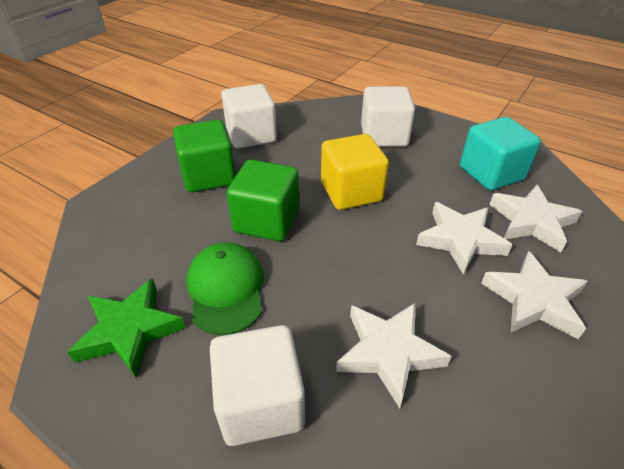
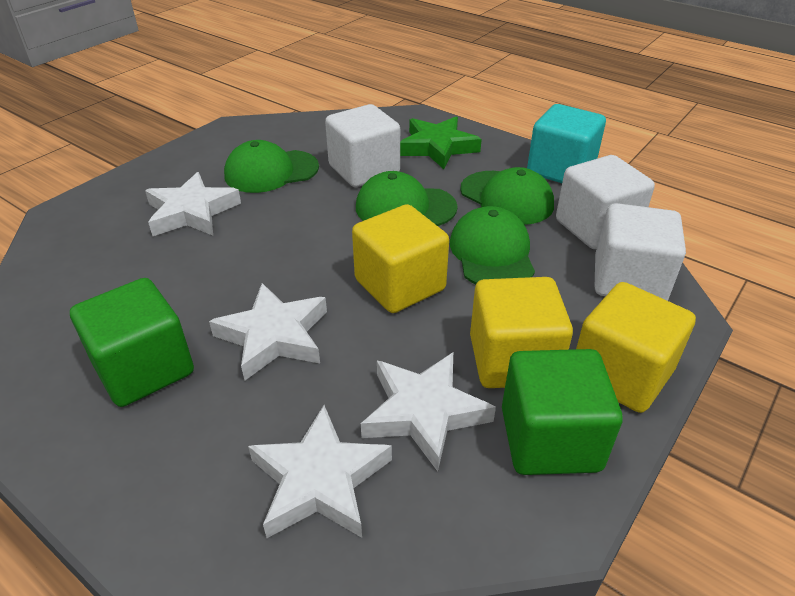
green cap: [186,242,264,335] = 1 -> [224,140,319,193] [356,171,458,226] [450,206,535,284] [460,167,554,225] = 4
yellow cube: [321,134,389,210] = 1 -> [352,204,449,313] [470,277,573,388] [576,282,696,413] = 3

